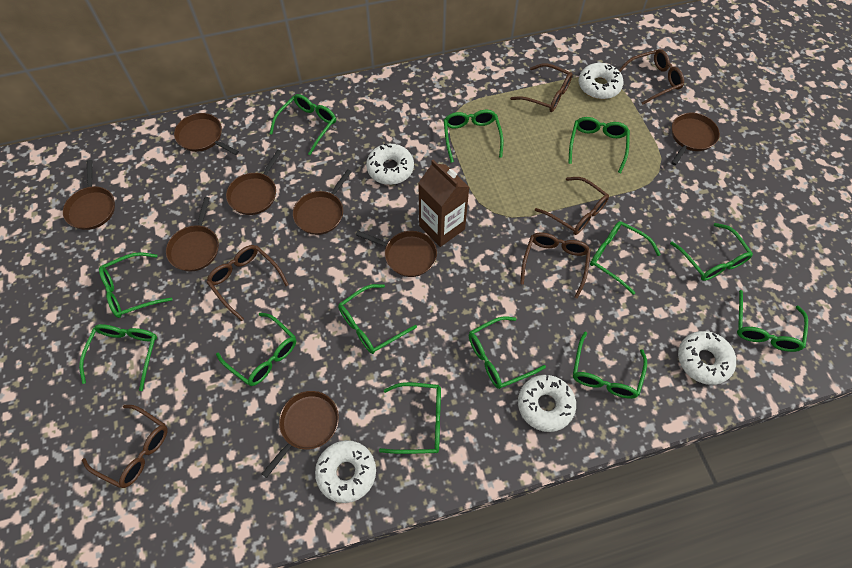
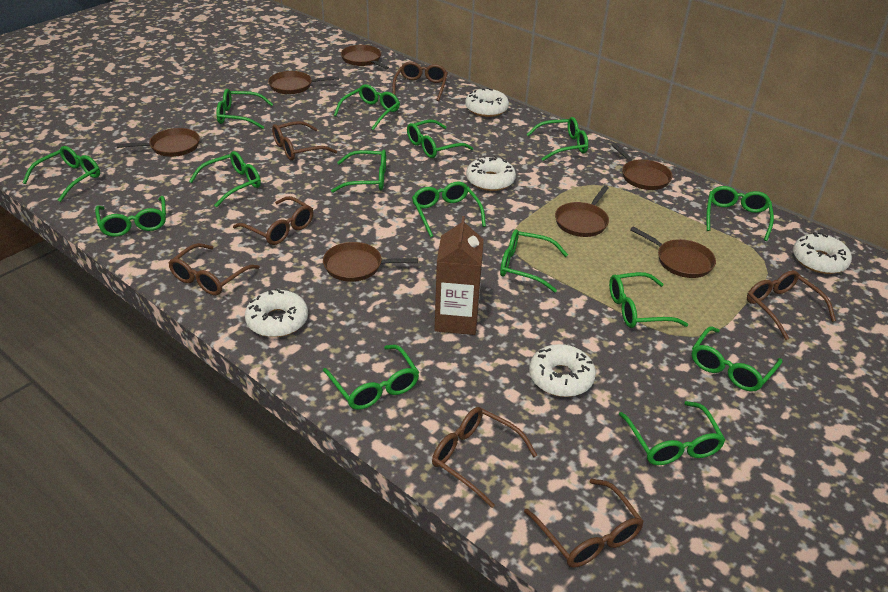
brown glasses: [82,405,167,488] [207,245,289,321] [510,63,573,112] [520,233,591,299] [535,177,609,235] [619,49,684,105] = 6 -> [168,243,260,295] [233,196,313,245] [272,121,337,161] [392,62,448,101] [432,407,537,508] [524,479,644,568] [747,270,836,340] = 7
brown pan: [63,160,115,230] [166,197,219,271] [174,113,239,155] [226,149,282,215] [262,391,339,478] [293,169,352,235] [356,231,437,277] [671,113,720,165] = 8 -> [116,128,200,157] [268,71,339,94] [323,242,418,282] [341,45,389,69] [555,186,609,237] [611,143,673,190] [630,226,716,278] = 7
green glasses: [79,324,157,391] [99,252,173,318] [216,313,296,386] [270,94,336,155] [338,284,417,354] [379,382,441,454] [444,110,504,163] [469,316,546,389] [568,117,630,173] [573,332,647,399] [590,221,661,295] [670,223,753,281] [737,290,808,352] = 13 -> [22,146,100,202] [95,196,166,237] [189,151,261,207] [216,89,273,129] [323,345,419,410] [331,150,386,193] [334,84,400,130] [407,119,473,158] [412,182,486,237] [500,229,568,293] [527,117,588,161] [609,272,688,328] [619,401,725,465] [691,326,782,392] [707,186,774,241] = 15

